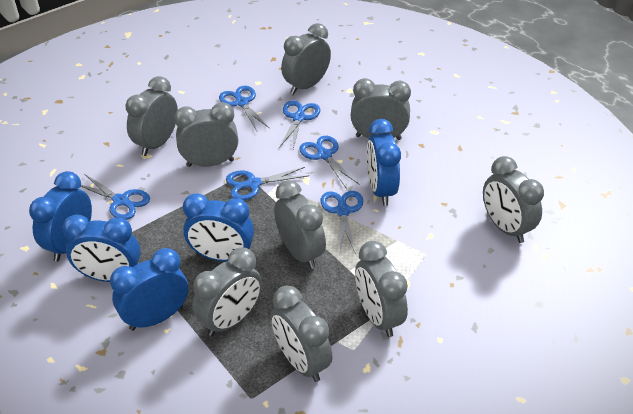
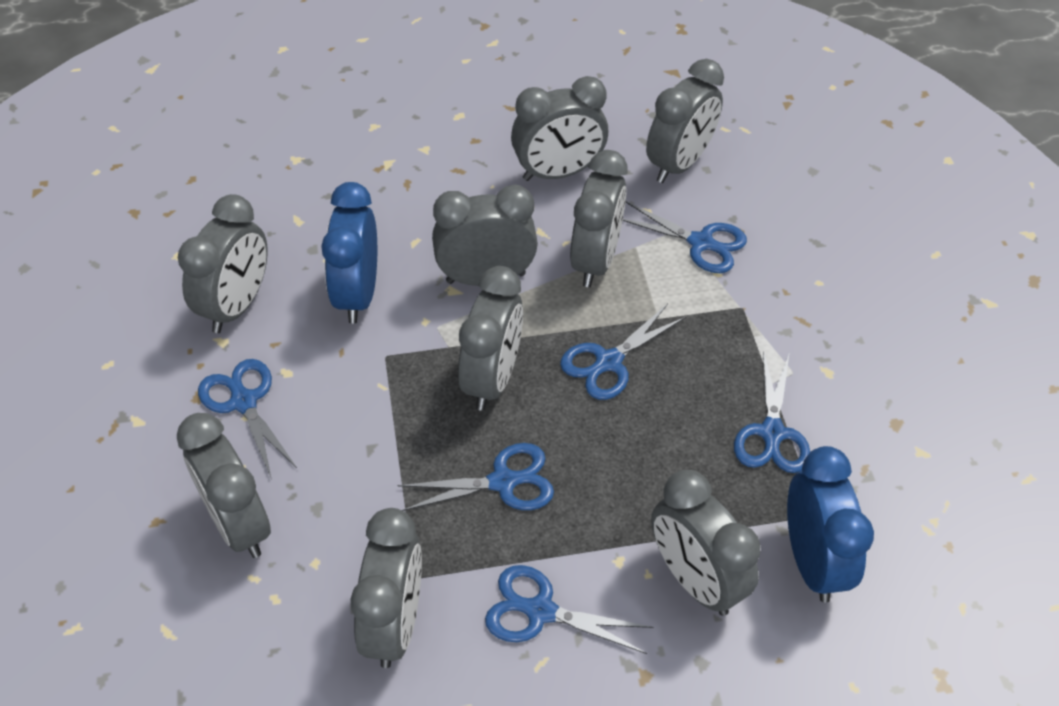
blue clock: [29,171,92,261] [62,214,141,282] [110,248,188,331] [183,193,254,261] [367,119,401,205] = 5 -> [321,182,377,324] [787,446,874,603] = 2

